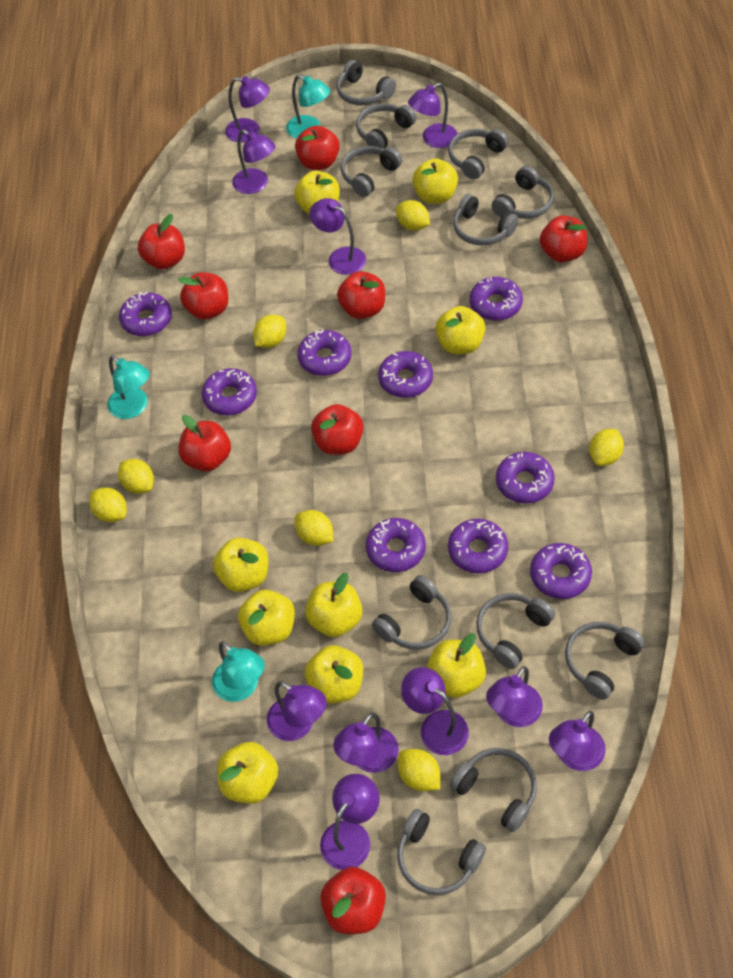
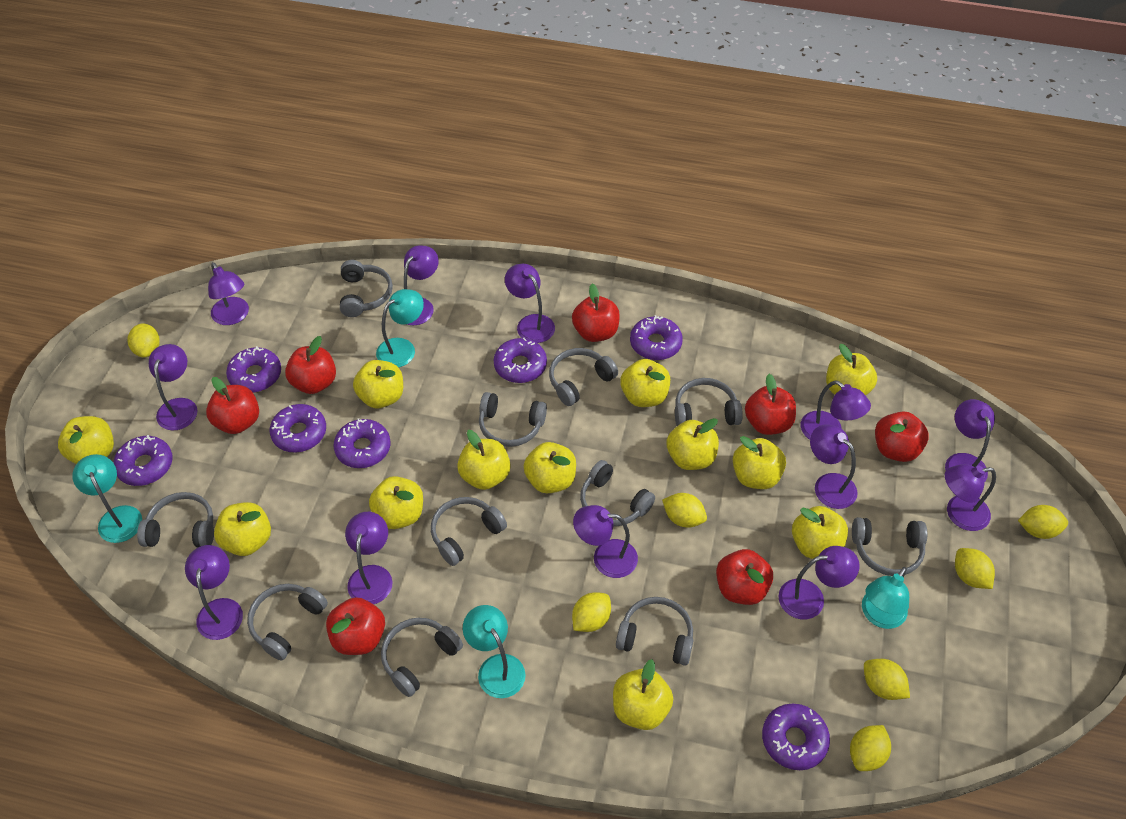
purple donut: [119,292,172,336] [202,368,257,416] [297,330,352,376] [366,518,426,572] [378,351,433,398] [448,519,508,573] [470,277,523,321] [496,452,555,503] [530,543,592,599] = 9 -> [113,435,173,486] [226,346,281,393] [270,404,326,453] [334,419,390,468] [494,338,547,383] [630,315,683,360] [762,704,830,770] = 7
purple lamp: [225,76,270,143] [232,129,275,194] [267,681,327,741] [309,198,366,275] [320,774,380,870] [333,713,399,773] [401,667,469,755] [408,83,458,148] [486,666,543,727] [549,711,606,771] = 10 -> [149,344,197,430] [185,545,243,640] [208,262,249,325] [345,512,393,604] [404,245,439,325] [505,264,555,343] [573,505,638,578] [778,546,860,619] [801,381,871,440] [810,424,857,509] [945,399,995,482] [945,464,996,531] = 12
red apple: [138,214,185,269] [178,272,228,320] [178,415,231,471] [295,126,340,170] [311,404,364,455] [320,867,386,934] [337,271,385,319] [540,215,588,263] = 8 -> [206,377,259,434] [285,336,336,394] [326,597,385,655] [572,284,620,342] [716,549,773,605] [745,374,796,435] [875,411,929,462] = 7
turquoise lamp: [107,355,150,419] [212,641,265,702] [286,74,330,139] = 3 -> [72,454,142,543] [376,289,424,368] [463,605,526,698] [862,567,909,629] = 4
yellow apple: [213,538,268,592] [217,742,278,804] [238,590,295,646] [294,171,340,214] [305,573,363,637] [305,645,363,703] [412,158,458,204] [427,633,486,698] [435,306,486,354] = 9 -> [58,416,114,464] [214,502,271,556] [353,360,403,408] [369,476,423,529] [457,430,511,490] [524,442,576,493] [613,659,673,730] [620,359,670,407] [667,418,719,470] [733,436,786,489] [792,506,848,559] [826,344,877,396] = 12

